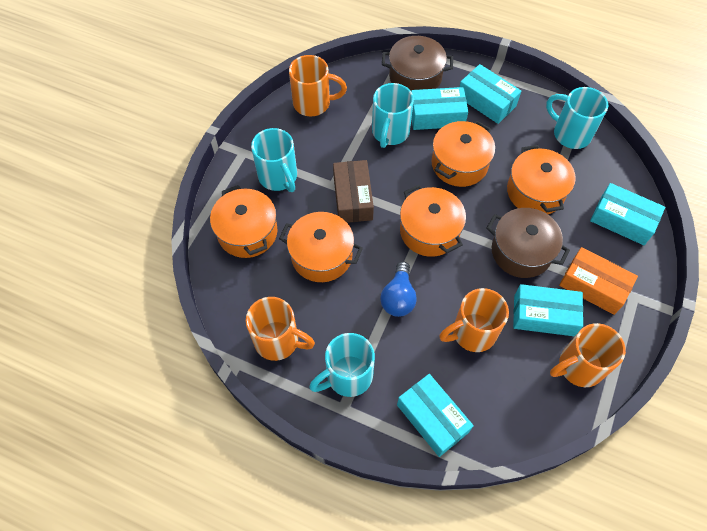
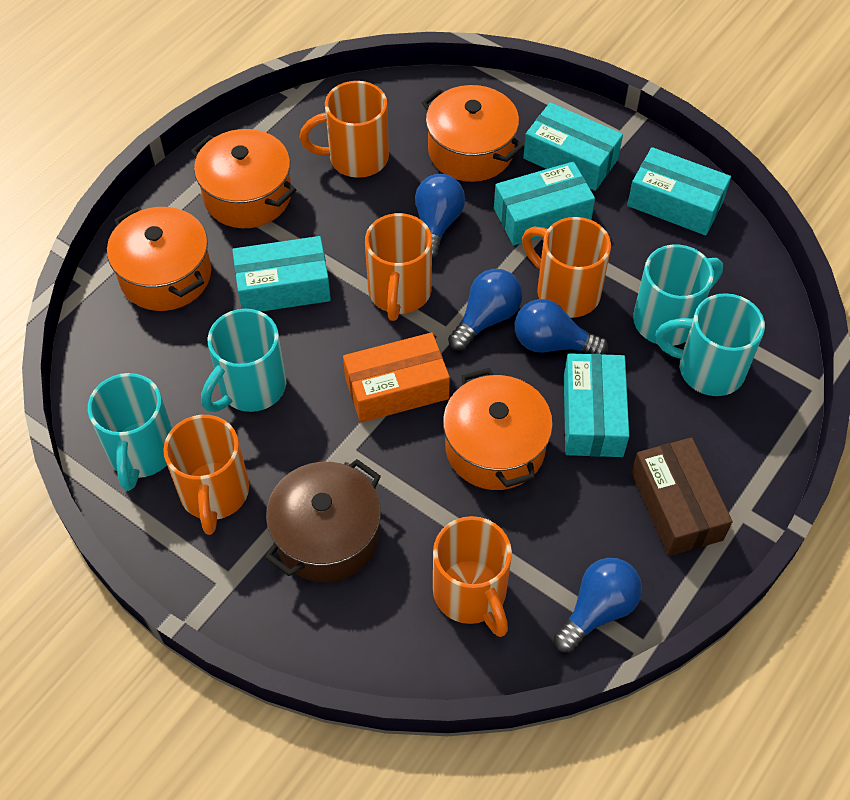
blue light bulb: [380,261,417,317] = 1 -> [415,174,465,260] [448,269,522,351] [515,299,608,355] [554,558,642,653] = 4
brown pot: [382,36,453,91] [486,208,570,278] = 2 -> [265,459,381,582] = 1
orange mug: [246,297,315,361] [289,55,347,116] [439,288,509,352] [550,323,626,387] = 4 -> [163,415,249,535] [300,81,389,178] [365,213,432,321] [433,516,512,637] [522,217,611,318] = 5
orange pot: [210,185,278,258] [279,212,363,282] [400,185,466,257] [432,121,495,187] [507,145,576,214] = 5 -> [107,206,211,311] [191,129,296,228] [422,85,524,182] [443,368,553,490] = 4

